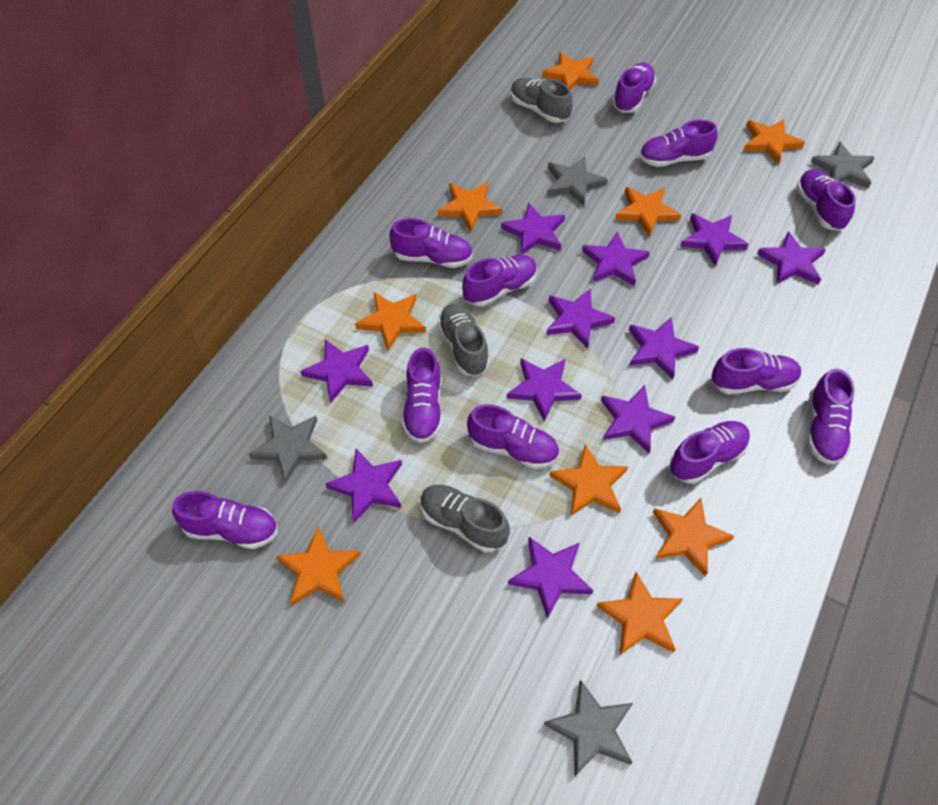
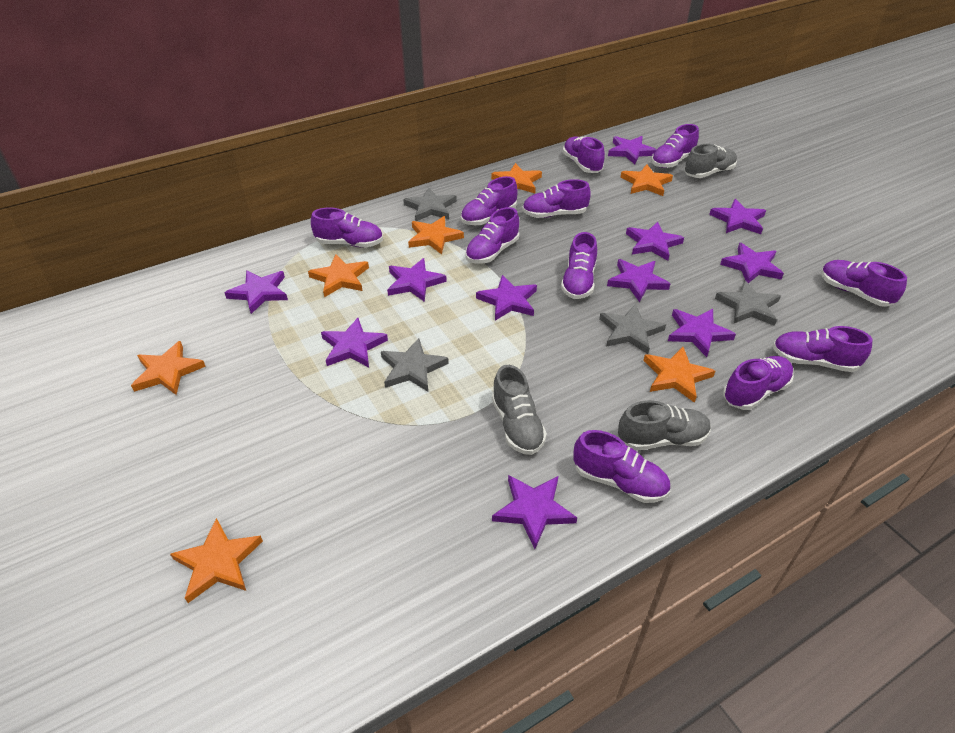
orange star: [276,526,361,606] [355,292,426,351] [438,182,502,232] [542,52,599,90] [549,444,628,516] [597,572,683,655] [615,187,681,237] [653,498,734,577] [743,119,805,164] = 9 -> [131,341,206,395] [170,518,263,603] [308,255,369,297] [408,216,464,255] [491,163,542,193] [620,164,673,196] [643,347,715,403] = 7

